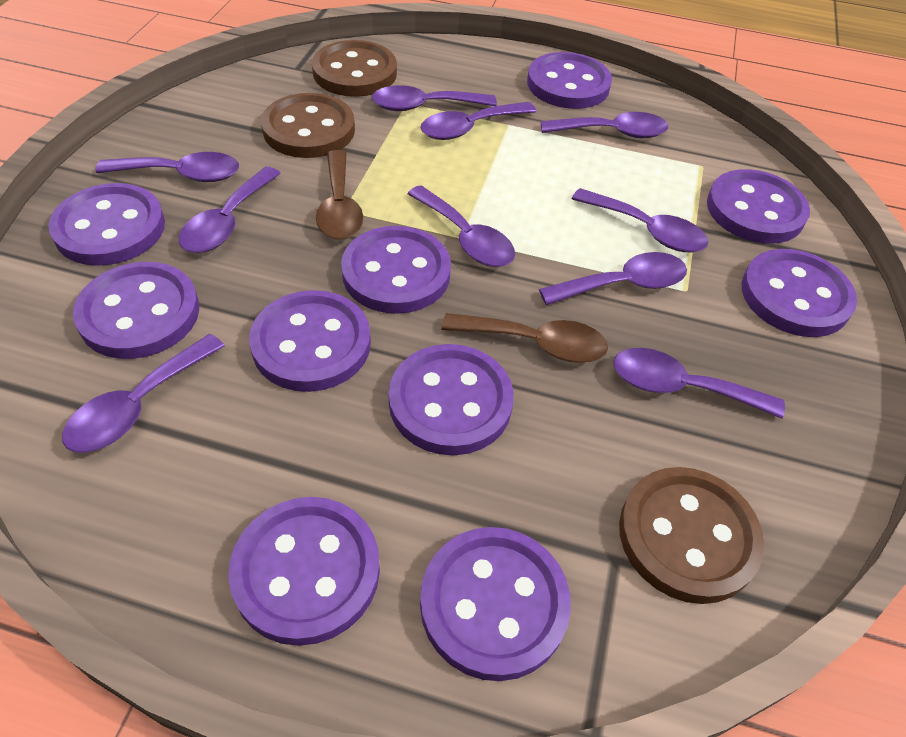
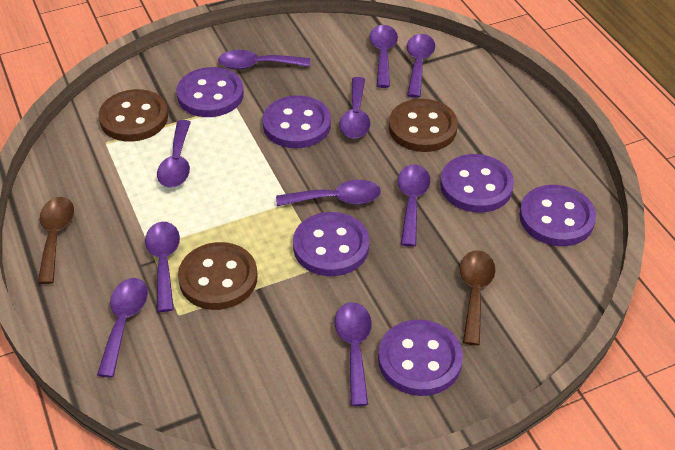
purple button: [48,183,165,266] [73,262,199,359] [228,497,380,646] [249,290,371,392] [341,226,451,314] [388,344,514,455] [420,527,571,681] [527,52,612,109] [707,169,810,244] [742,249,857,337] = 10 -> [177,67,244,117] [263,96,331,148] [293,212,369,276] [378,320,463,396] [440,154,514,213] [519,185,596,246] = 6

